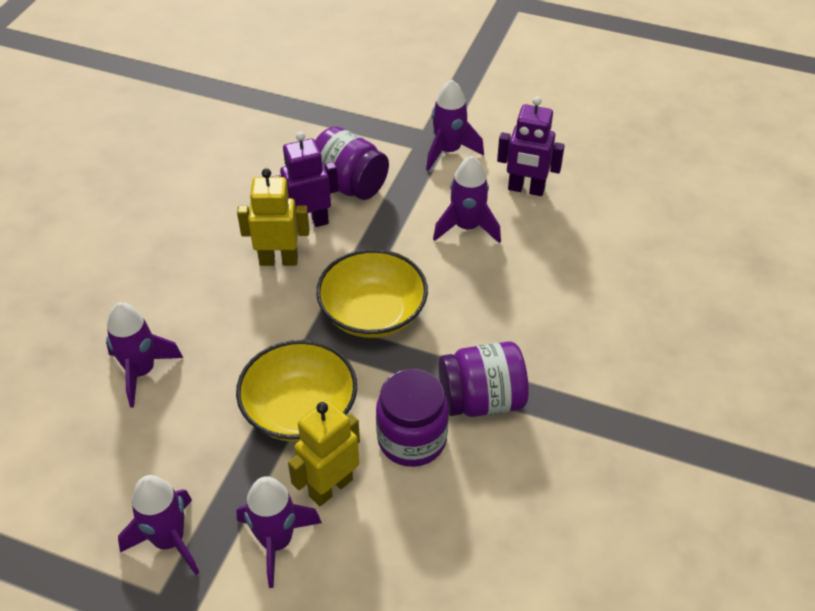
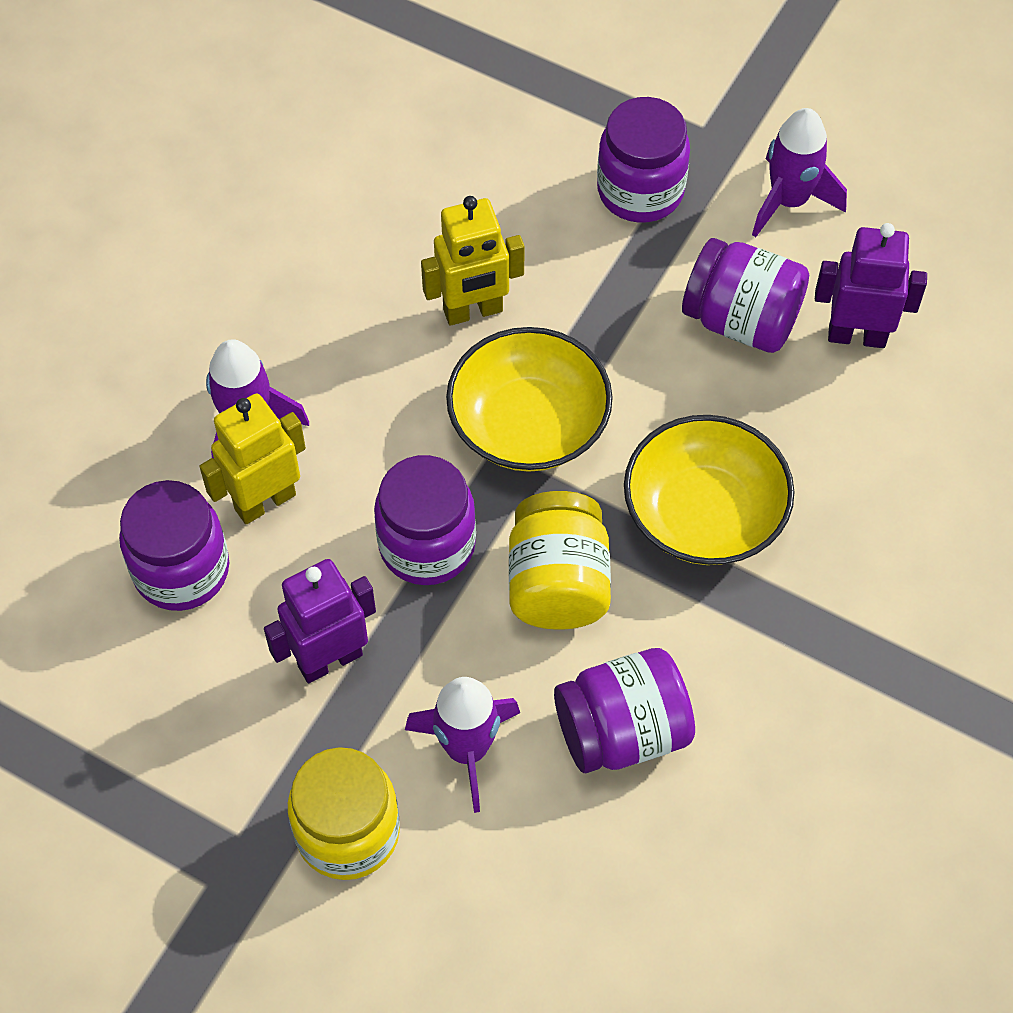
purple jar: [315,126,389,200] [376,369,449,467] [439,342,529,417] = 3 -> [119,480,229,611] [374,455,476,585] [554,648,695,773] [597,97,690,223] [682,238,809,353] = 5
purple rocket: [106,302,183,408] [118,475,199,575] [236,476,322,588] [426,80,484,171] [433,156,501,243] = 5 -> [206,339,309,458] [405,677,520,813] [752,108,847,237] = 3
yellow jar: none = 0 -> [288,747,400,880] [509,491,611,629] = 2

